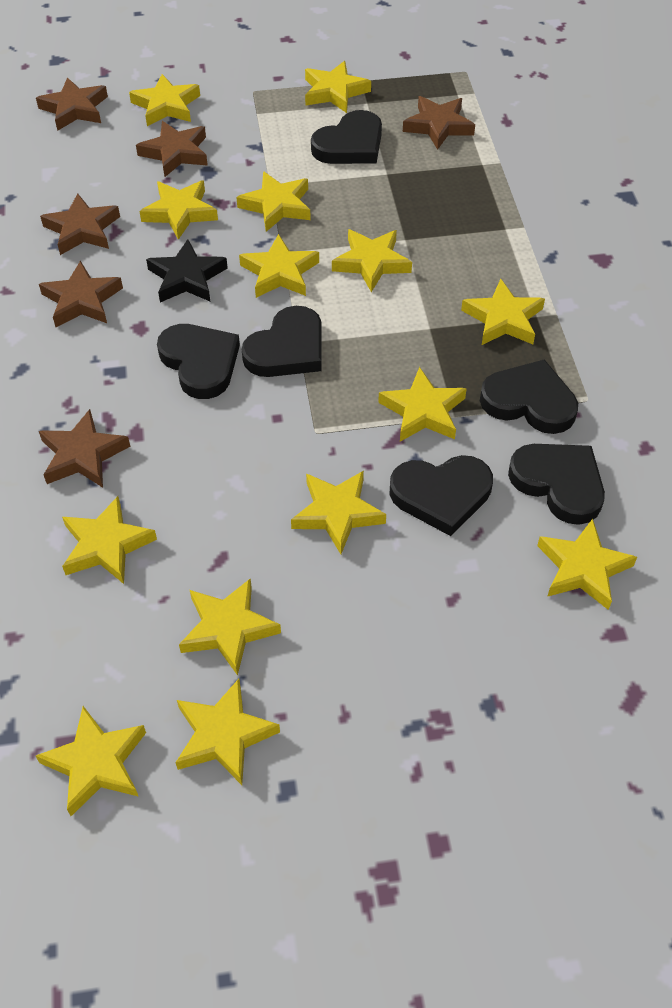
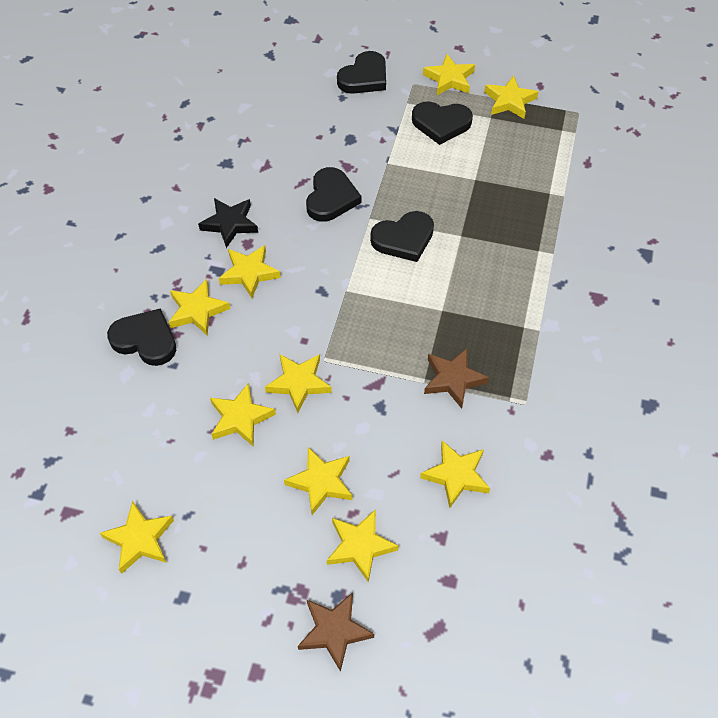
black heart: [157,324,240,399] [242,306,322,377] [311,110,382,164] [389,455,493,536] [480,360,578,434] [508,444,605,525] = 6 -> [107,308,176,366] [306,167,361,222] [337,51,386,94] [370,211,434,262] [412,101,473,145] = 5
brown star: [36,77,108,131] [39,261,123,327] [39,409,130,488] [40,193,120,255] [136,121,208,177] [403,96,475,150] = 6 -> [298,593,374,672] [424,348,489,409] = 2
yellow star: [36,706,146,816] [62,496,157,584] [129,74,200,126] [139,180,218,240] [175,679,280,785] [179,578,281,676] [236,171,311,232] [239,234,319,298] [291,471,386,554] [305,61,371,113] [332,229,412,292] [378,367,467,442] [461,279,545,345] [537,519,637,610] = 14 -> [100,501,174,574] [169,279,230,335] [210,383,276,447] [219,245,281,298] [265,354,332,413] [284,447,353,515] [327,509,399,583] [420,440,490,508] [423,54,475,95] [484,75,539,119] = 10

